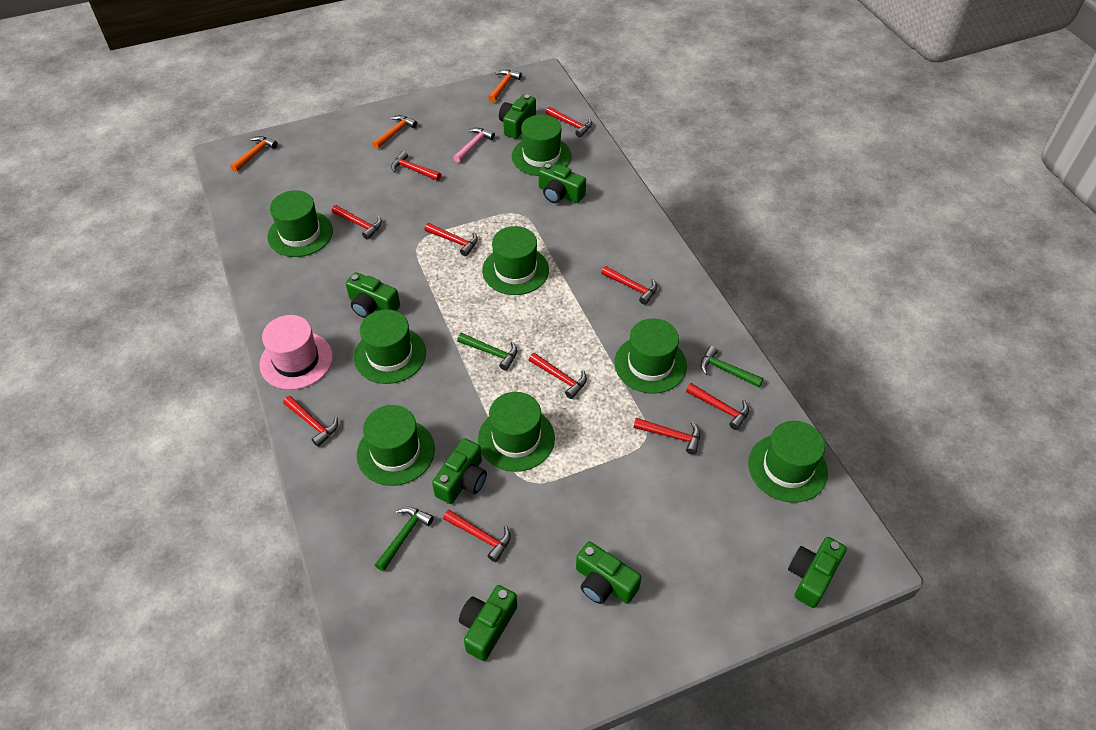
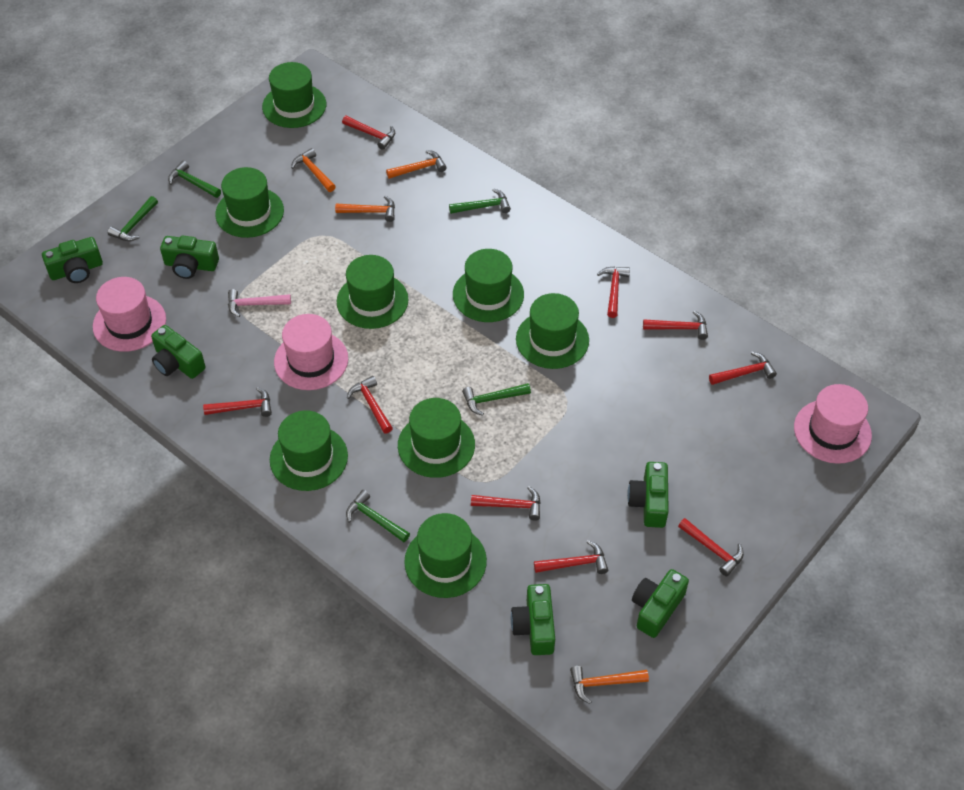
green camera: [346,272,400,318] [432,438,487,504] [459,585,517,661] [499,94,536,139] [539,162,586,203] [576,542,642,604] [788,537,847,608] = 7 -> [42,237,103,283] [151,325,205,379] [160,235,219,279] [511,584,555,655] [627,462,669,528] [632,569,689,638] = 6
green hammer: [375,507,434,571] [457,333,517,371] [700,346,763,387] = 3 -> [107,196,158,241] [168,161,221,198] [346,490,410,542] [449,189,511,214] [462,383,531,416] = 5
orange hammer: [230,136,277,172] [372,115,417,149] [488,70,522,102] = 3 -> [291,148,336,192] [335,196,395,222] [386,150,447,179] [570,666,649,704] = 4
pink hat: [259,315,333,390] = 1 -> [93,277,166,352] [274,314,348,390] [794,384,872,464] = 3
red hammer: [283,396,338,447] [331,205,382,240] [391,151,441,181] [424,223,478,256] [443,510,511,562] [529,353,587,399] [546,107,592,138] [601,266,657,305] [634,418,700,455] [686,383,749,430] = 10 -> [203,387,272,417] [342,116,395,150] [347,376,393,433] [471,486,541,521] [534,540,608,574] [597,267,630,318] [643,311,708,340] [678,518,744,576] [709,352,777,385] = 9

